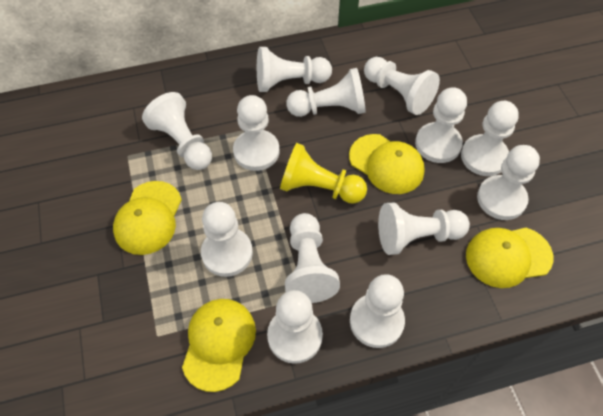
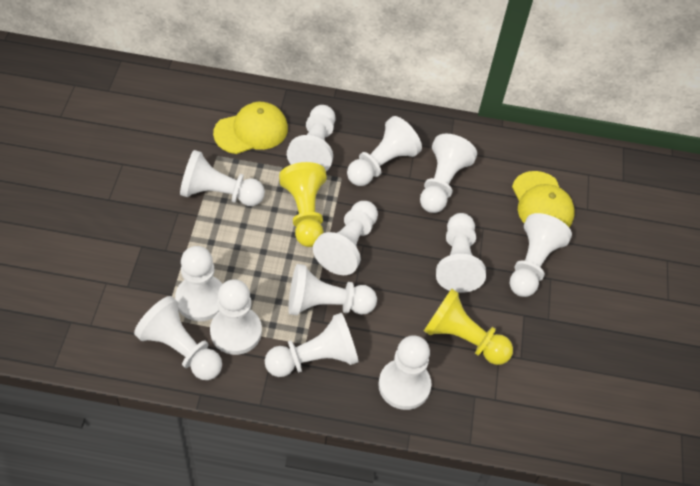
yellow cap: [113,181,182,255] [182,299,256,392] [349,134,425,194] [466,228,553,288] = 4 -> [213,102,288,154] [512,171,575,227] = 2
yellow pawn: [280,143,367,204] = 1 -> [279,162,327,247] [424,289,513,365] = 2

